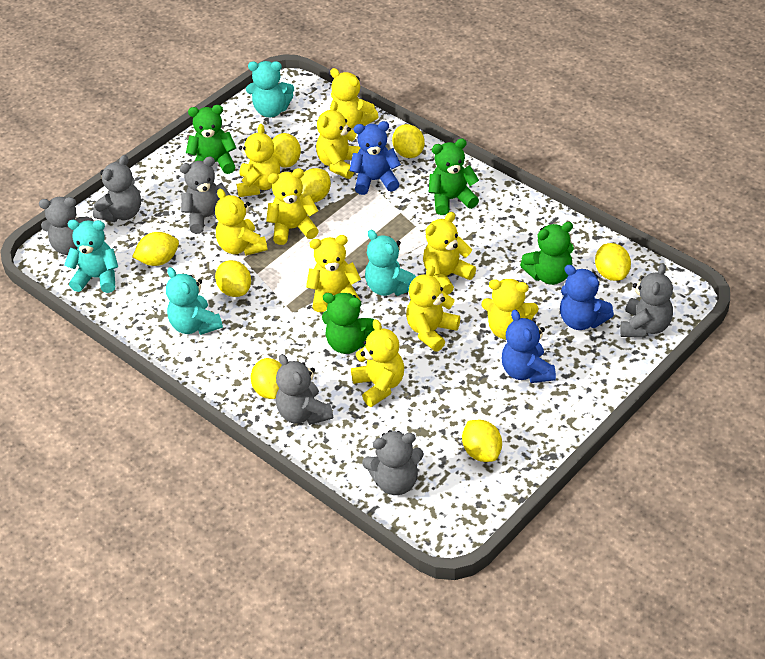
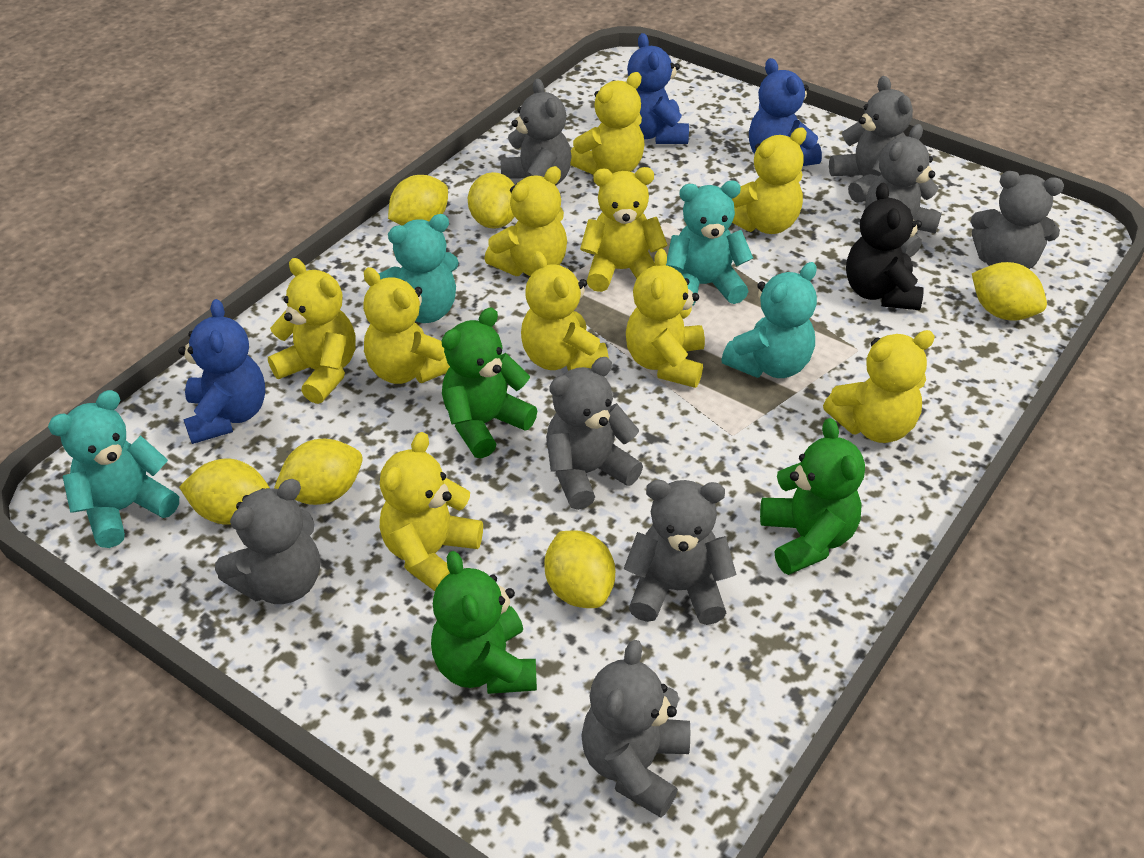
black teddy bear: none = 0 -> [846,183,924,310] = 1
green teddy bear: [186,105,236,174] [322,293,375,354] [428,139,479,215] [520,222,574,285] = 4 -> [431,551,537,694] [442,308,537,458] [760,418,865,575] = 3
grey teddy bear: [39,197,94,255] [93,155,141,222] [180,157,230,234] [276,354,333,425] [362,430,424,495] [620,263,673,338] = 6 -> [215,479,320,604] [500,78,572,185] [546,357,643,510] [581,640,690,818] [624,480,736,625] [829,76,913,203] [865,124,942,257] [971,171,1064,269] = 8
yellow lemon: [132,232,179,266] [215,260,251,297] [250,358,282,399] [272,133,301,168] [300,168,331,203] [392,124,425,158] [462,420,502,462] [595,243,631,281] = 8 -> [179,459,270,525] [274,439,362,505] [388,175,448,226] [468,172,515,229] [544,531,615,608] [972,262,1047,320] = 6

